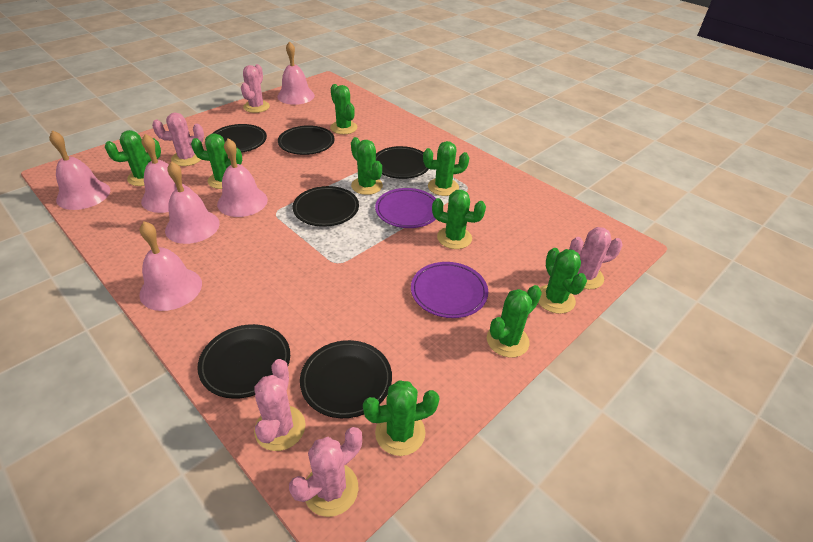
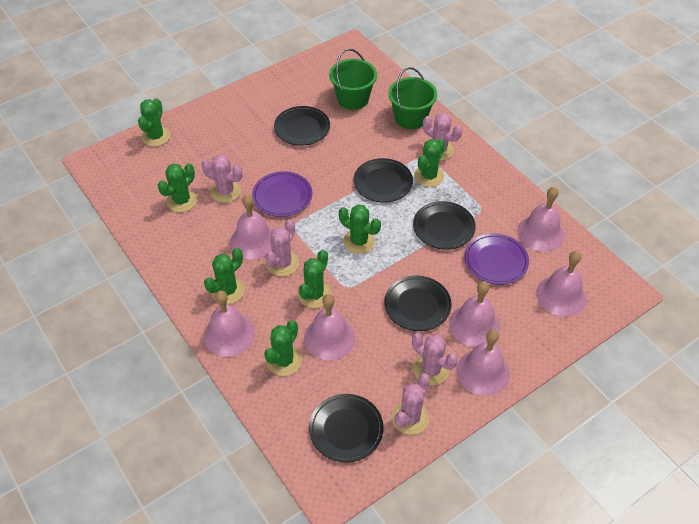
black plate: [197,324,290,399] [212,124,267,153] [278,125,334,155] [293,186,359,227] [300,340,392,418] [376,146,429,179] = 6 -> [274,106,330,146] [309,394,384,463] [354,158,413,203] [385,276,452,331] [413,201,476,250] = 5
green bucket: none = 0 -> [329,49,377,110] [388,67,437,129] = 2
green cactus: [105,130,161,186] [191,133,242,189] [330,84,357,134] [351,137,383,195] [363,380,439,456] [423,141,469,196] [432,190,486,249] [487,285,542,358] [538,248,587,314] = 9 -> [138,98,170,147] [158,163,197,212] [204,248,245,304] [264,320,302,376] [298,250,332,308] [339,204,381,254] [414,139,445,187] = 7
pink bell: [49,130,110,210] [139,221,202,311] [141,134,191,213] [165,161,220,244] [217,138,268,217] [277,41,315,105] = 6 -> [204,291,255,357] [230,195,273,260] [304,294,356,360] [449,281,500,347] [457,329,510,396] [517,187,565,252] [536,251,587,317] = 7

